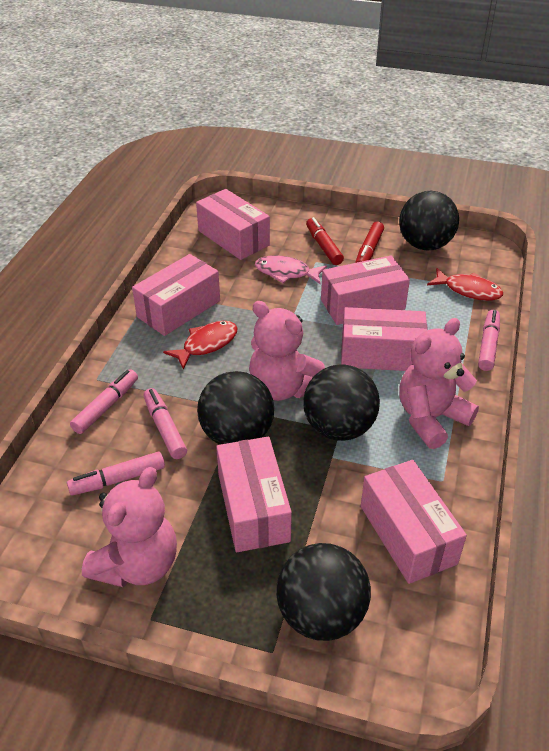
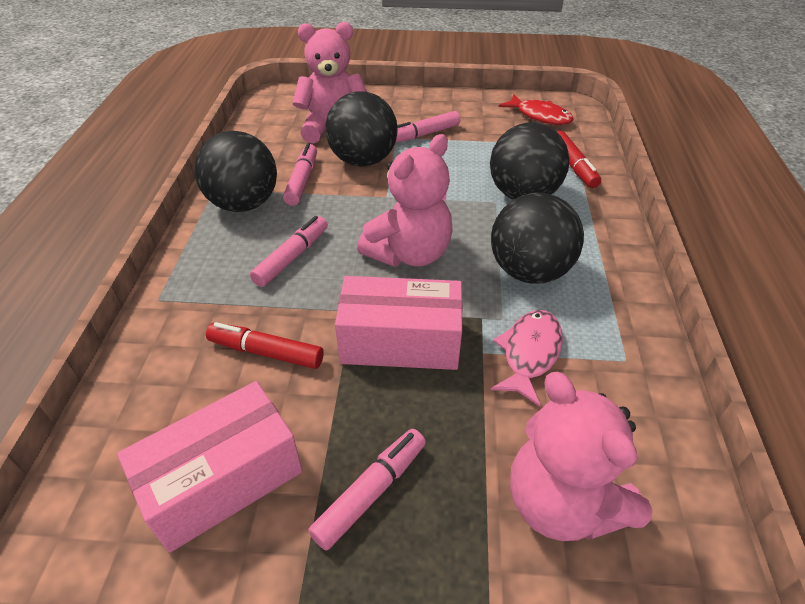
pink box: [132,254,220,336] [196,189,270,260] [216,436,292,552] [321,255,410,325] [341,307,428,371] [361,460,467,584] = 6 -> [117,381,302,553] [335,276,463,370] = 2
red fish: [163,321,237,369] [427,268,503,301] = 2 -> [498,94,574,125] = 1

